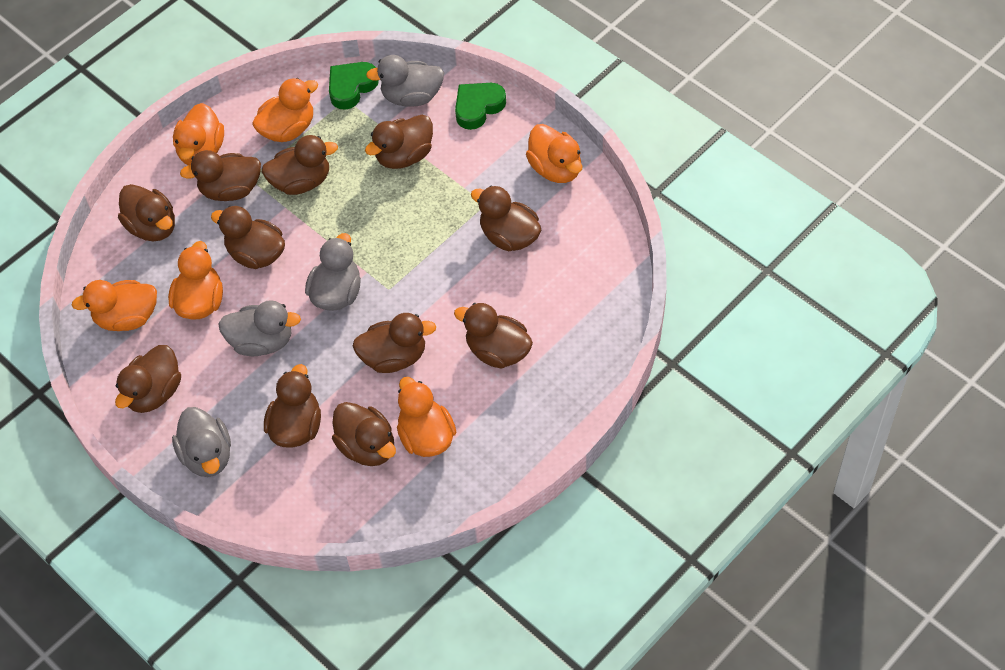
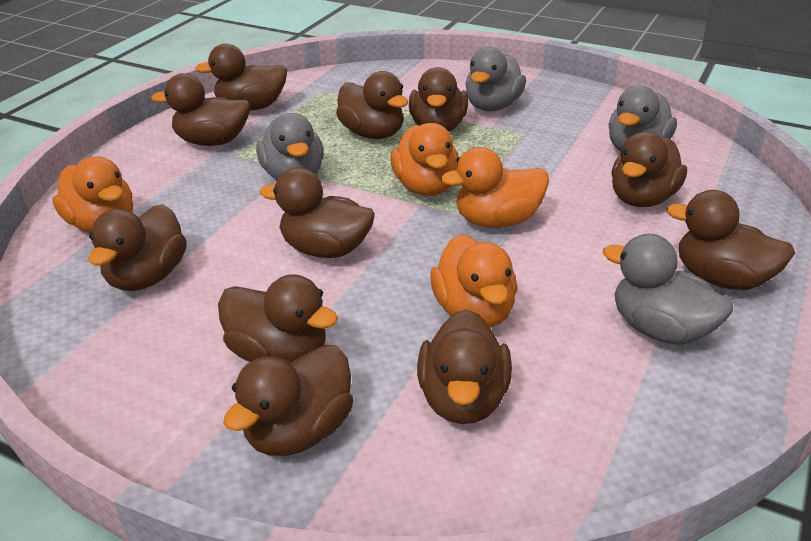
green heart: [329,62,379,110] [455,83,506,130] = 2 -> none = 0
orange duck: [72,280,157,331] [168,241,223,320] [173,103,224,165] [252,78,318,142] [397,377,456,457] [526,124,582,183] = 6 -> [52,156,133,233] [390,123,458,196] [430,234,517,328] [441,147,549,228] = 4

